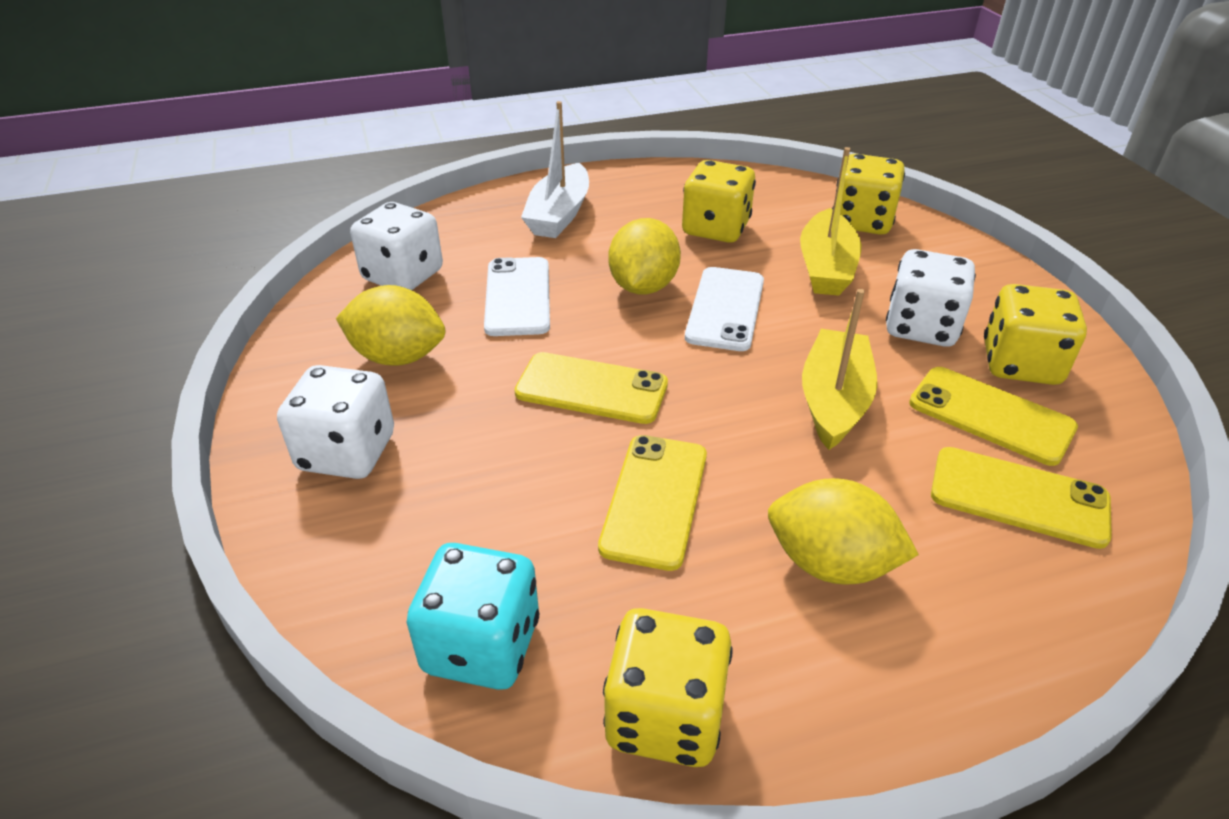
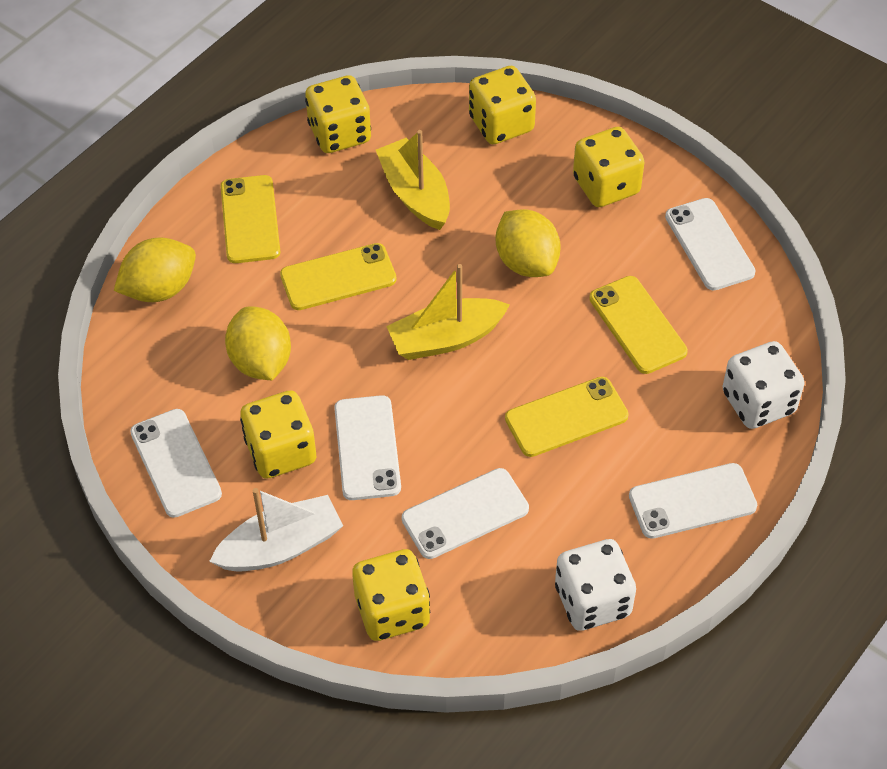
turquoise dice: [406,543,539,690] = 1 -> none = 0
white dice: [277,365,394,479] [350,202,443,290] [886,249,976,347] = 3 -> [555,539,636,631] [722,341,805,429] = 2
white phone: [484,257,550,336] [685,267,764,351] = 2 -> [130,409,222,518] [334,395,401,500] [402,468,529,559] [629,463,757,539] [665,198,756,290] = 5
yellow dice: [603,608,733,767] [682,160,756,243] [832,154,905,235] [984,284,1087,385] = 4 -> [240,390,316,479] [305,75,371,153] [352,549,430,641] [469,66,536,144] [573,127,645,207] = 5

